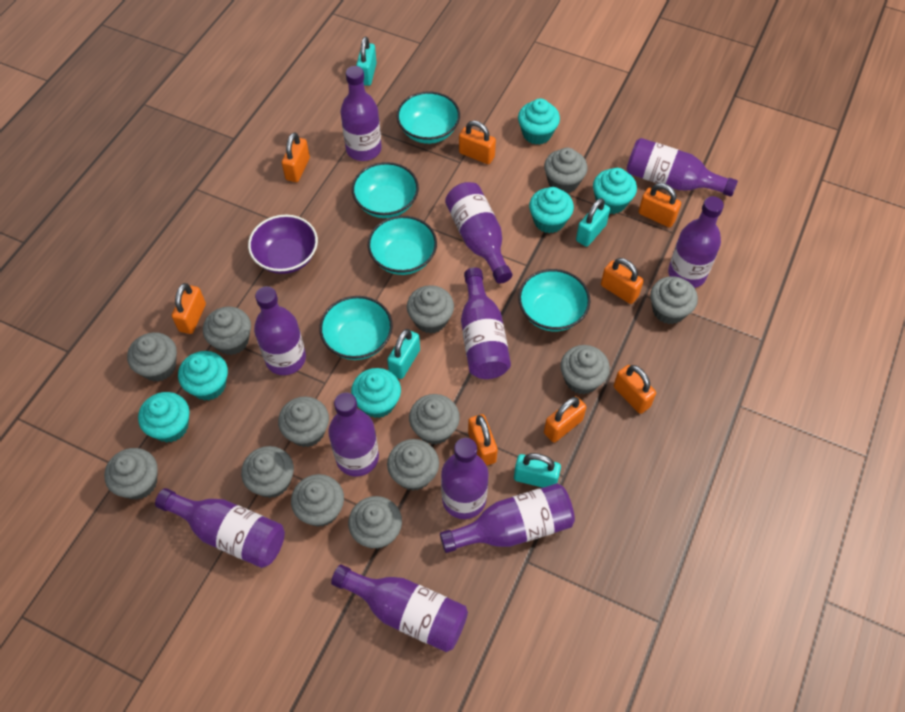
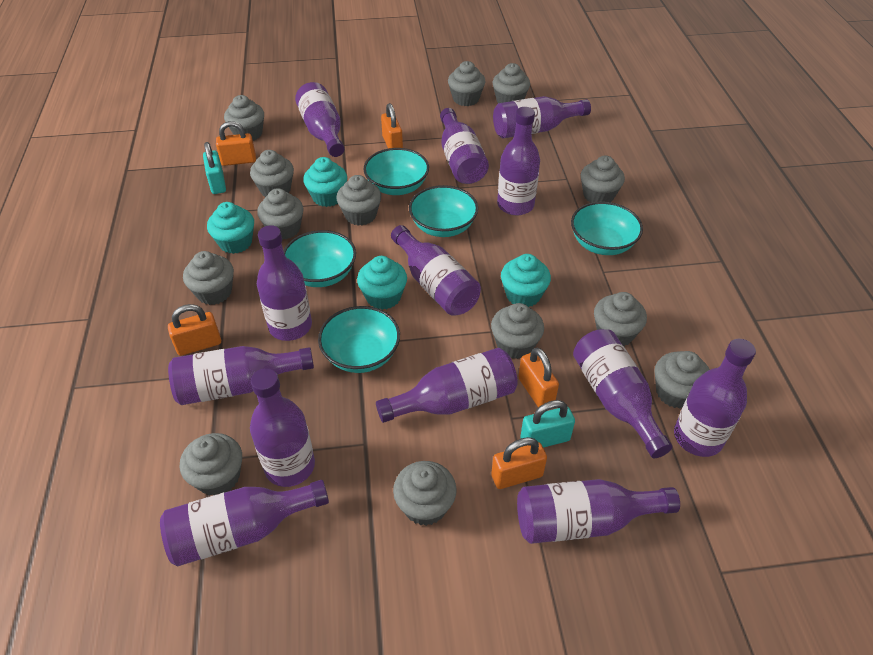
orange padlock: [172,283,206,334] [282,132,310,182] [459,121,496,164] [468,414,498,466] [544,396,586,443] [601,258,644,304] [614,365,656,414] [638,183,681,227] = 8 -> [168,304,221,356] [216,121,256,166] [381,103,403,148] [491,437,547,489] [518,348,559,408] = 5
purple bottle: [155,488,285,568] [254,286,306,375] [328,392,379,476] [331,565,468,652] [340,66,382,161] [440,483,575,553] [441,438,489,519] [445,182,513,284] [461,267,511,379] [626,138,738,197] [668,196,724,288] = 11 -> [160,480,329,566] [168,346,314,405] [250,368,315,487] [257,225,312,341] [295,82,344,157] [376,348,518,423] [391,225,481,316] [440,108,489,184] [493,96,591,138] [497,107,540,215] [517,479,680,544] [573,329,672,458] [674,339,756,457] = 13
purple bowl: [248,215,318,274] = 1 -> none = 0
turquoise cupcake: [138,392,189,443] [178,351,228,401] [351,368,401,418] [518,99,560,145] [529,187,574,233] [593,168,637,214] = 6 -> [207,202,254,254] [303,157,347,207] [357,256,407,310] [501,254,551,307] = 4
turquoise padlock: [356,37,377,86] [387,329,420,379] [514,453,561,488] [576,198,610,247] = 4 -> [203,142,226,194] [520,400,575,448] = 2

